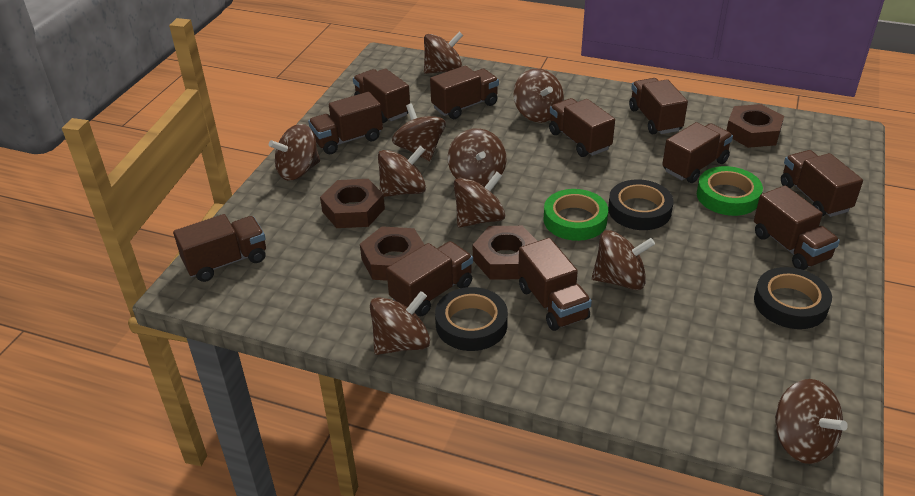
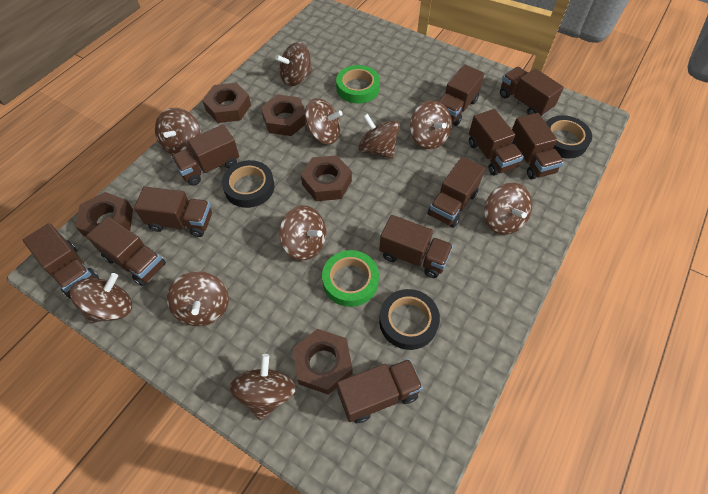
brown nut: [320,179,385,228] [360,226,424,281] [473,226,537,280] [726,104,784,148] = 4 -> [75,192,133,237] [202,83,251,123] [261,94,305,136] [293,329,353,395] [301,155,352,201] = 5

